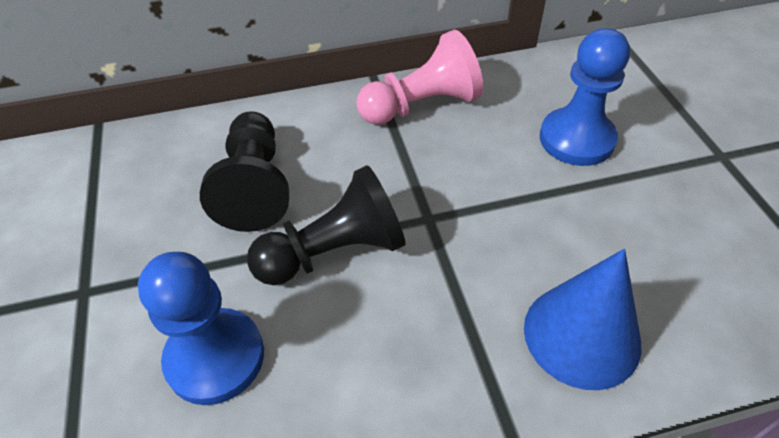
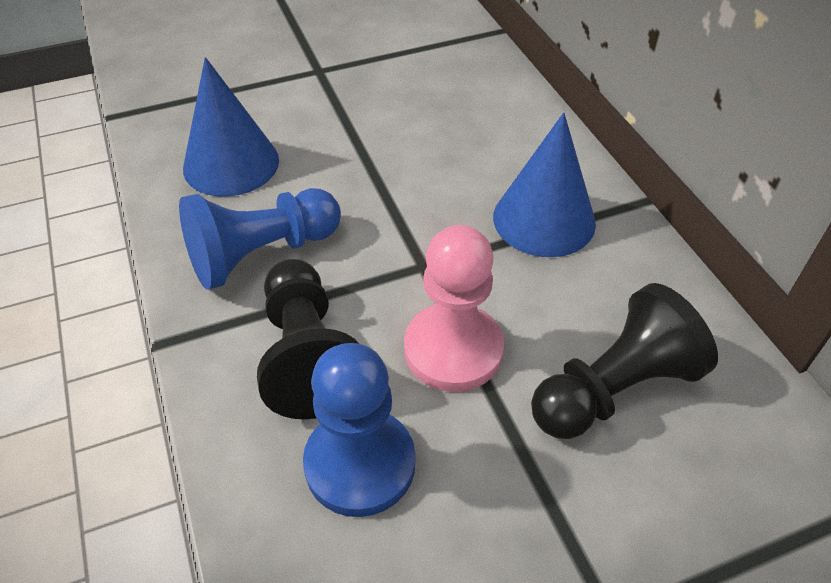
blue cone: [524,249,641,390] = 1 -> [183,57,279,197] [493,112,596,257] = 2

